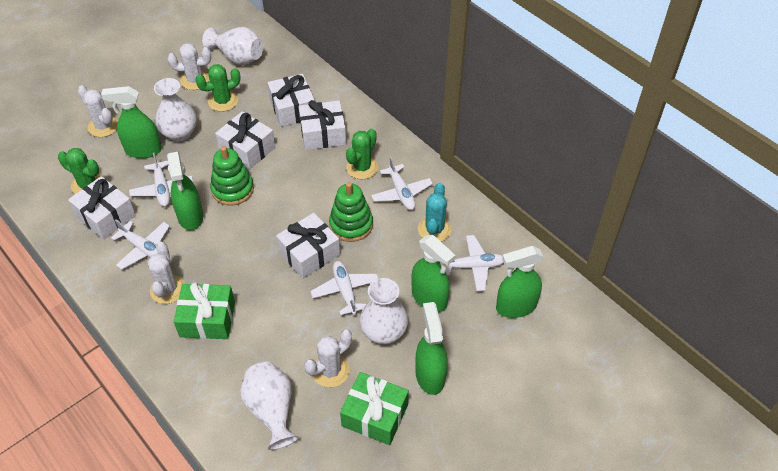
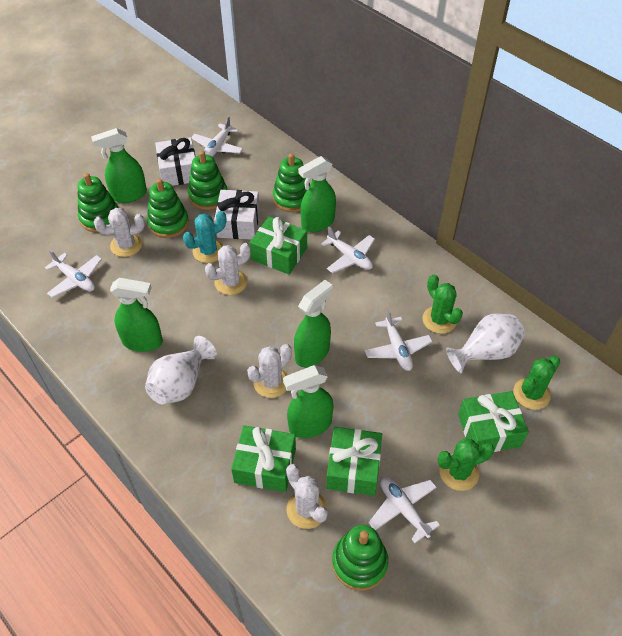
green gift: [174,282,235,339] [340,372,409,445] = 2 -> [231,425,296,492] [250,216,307,275] [326,427,382,496] [458,391,529,452] = 4
green stacking toy: [210,146,254,206] [329,182,373,242] = 2 -> [77,173,119,232] [147,178,189,238] [188,151,227,210] [273,153,310,212] [332,525,388,591] = 5
white gift: [68,176,136,240] [215,111,275,170] [268,74,315,127] [276,213,340,279] [299,100,346,150] = 5 -> [155,137,195,186] [214,190,260,240] = 2
white vase: [154,78,197,142] [202,27,263,65] [240,361,299,450] [359,278,408,344] = 4 -> [145,336,217,404] [446,314,525,373] = 2

